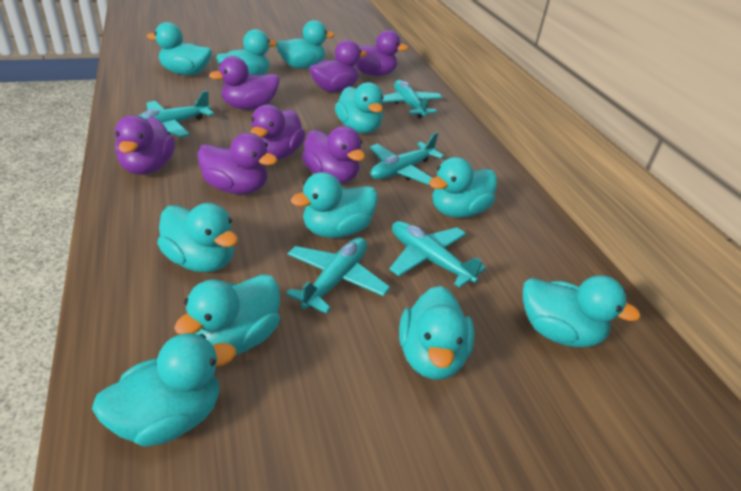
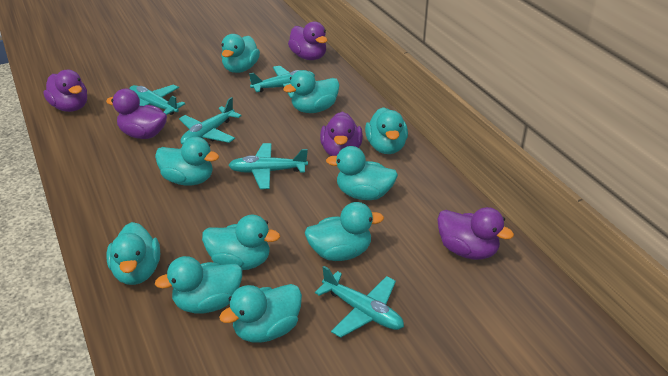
purple duck: [115,115,175,175] [197,133,278,194] [209,56,279,110] [250,104,305,160] [302,126,365,183] [309,40,367,92] [355,30,409,76] = 7 -> [43,70,87,112] [106,89,167,139] [288,22,328,60] [320,112,363,156] [437,207,514,260] = 5
turquoise duck: [92,333,236,447] [147,22,212,75] [157,203,238,273] [174,274,280,355] [216,29,277,75] [276,20,335,69] [291,172,378,238] [335,82,383,133] [399,286,474,380] [429,157,497,218] [523,275,641,347] = 11 -> [106,222,160,285] [155,137,219,185] [155,256,242,314] [202,215,280,270] [219,284,302,343] [221,34,260,73] [283,70,339,113] [305,202,384,261] [326,146,398,200] [365,107,408,154] = 10

